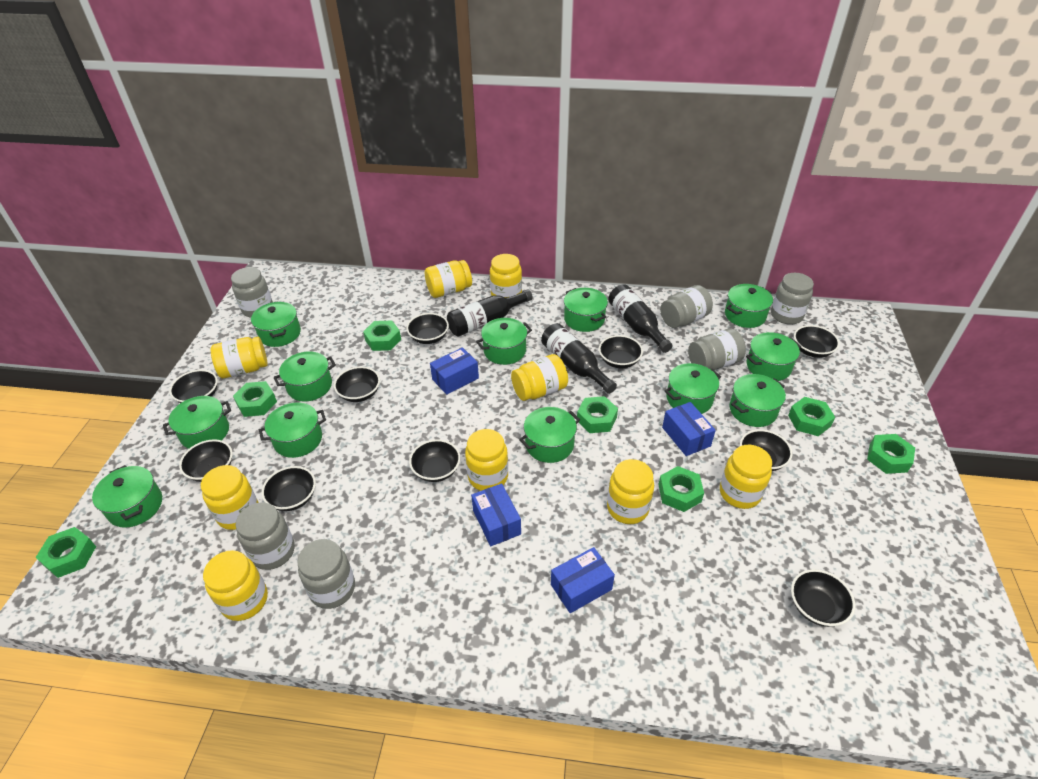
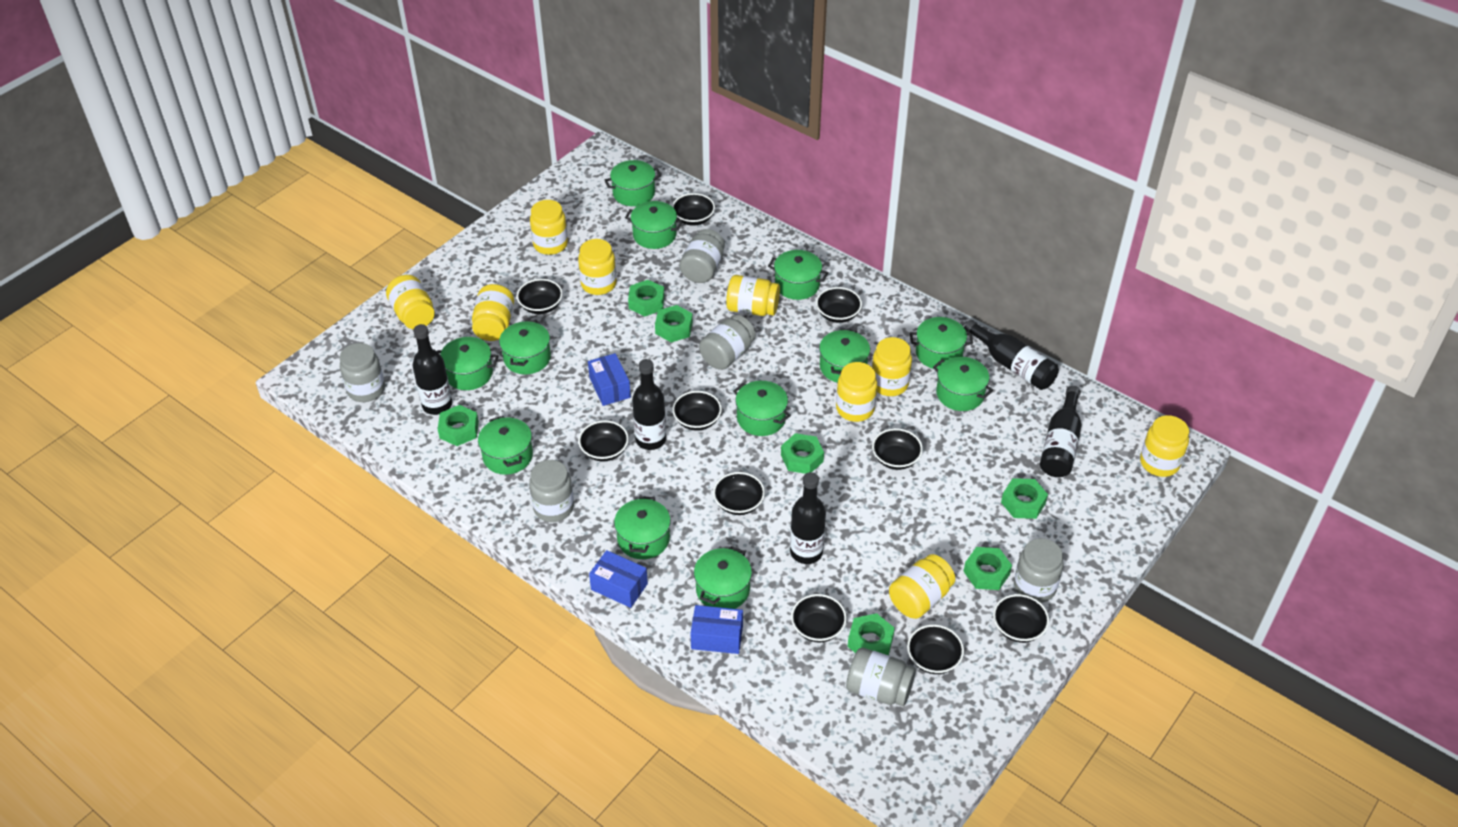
black bottle: [447,290,533,337] [541,323,617,394] [608,284,673,353] = 3 -> [412,324,452,415] [632,359,666,450] [790,472,826,564] [964,320,1059,390] [1040,386,1082,477] = 5
blue box: [430,347,479,395] [471,483,521,546] [551,547,615,613] [662,402,716,456] = 4 -> [588,353,631,406] [589,550,648,608] [690,605,743,654] = 3

